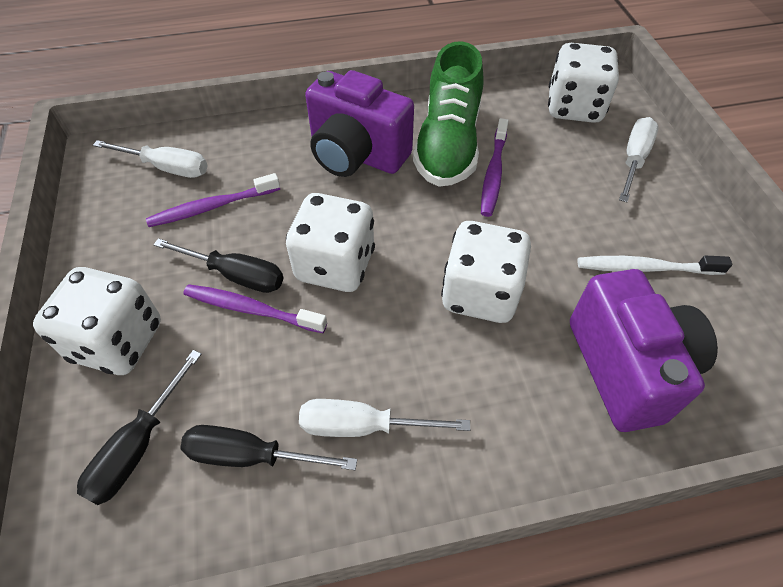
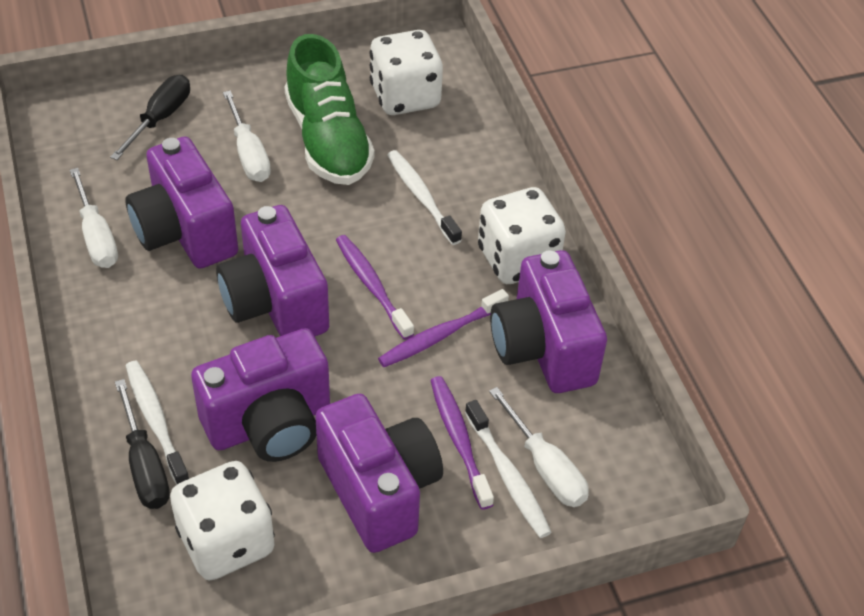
black screwdriver: [77,350,202,505] [153,238,283,293] [180,425,357,470] = 3 -> [110,75,190,160] [115,379,170,509] = 2
purple camera: [305,70,414,177] [570,269,718,432] = 2 -> [126,137,238,269] [191,328,330,462] [216,205,329,336] [315,394,443,553] [490,250,607,393] = 5
white dice: [33,267,161,375] [286,193,375,292] [441,221,531,323] [548,43,619,123] = 4 -> [170,461,275,580] [369,30,443,115] [478,187,566,284] = 3
white toothbrush: [577,256,732,275] = 1 -> [126,361,189,485] [387,150,462,245] [465,400,552,538] = 3

